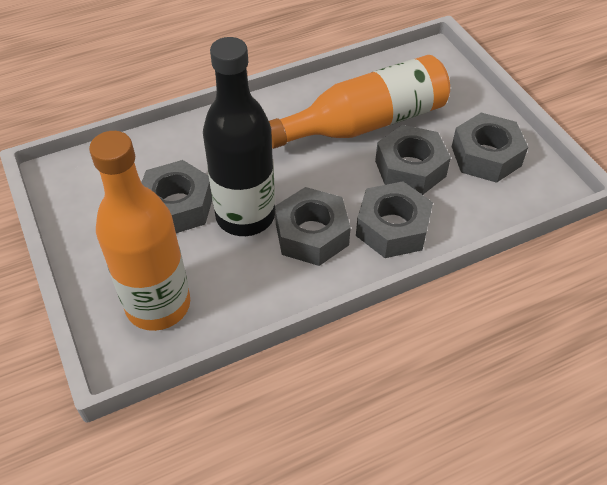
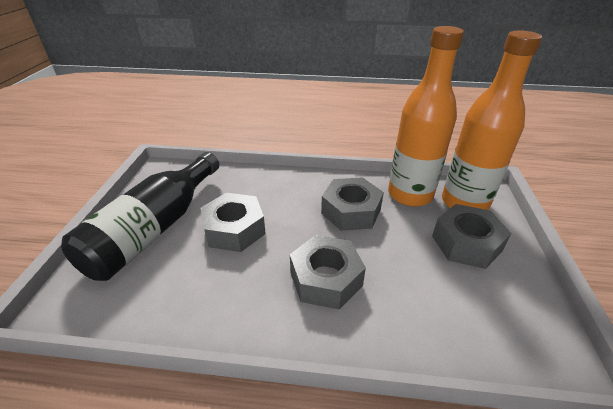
grey nut: [141,160,212,233] [275,187,351,266] [356,181,433,258] [375,125,451,195] [452,113,528,183] = 5 -> [200,193,266,252] [290,235,366,309] [321,177,384,231] [432,204,512,269] = 4

